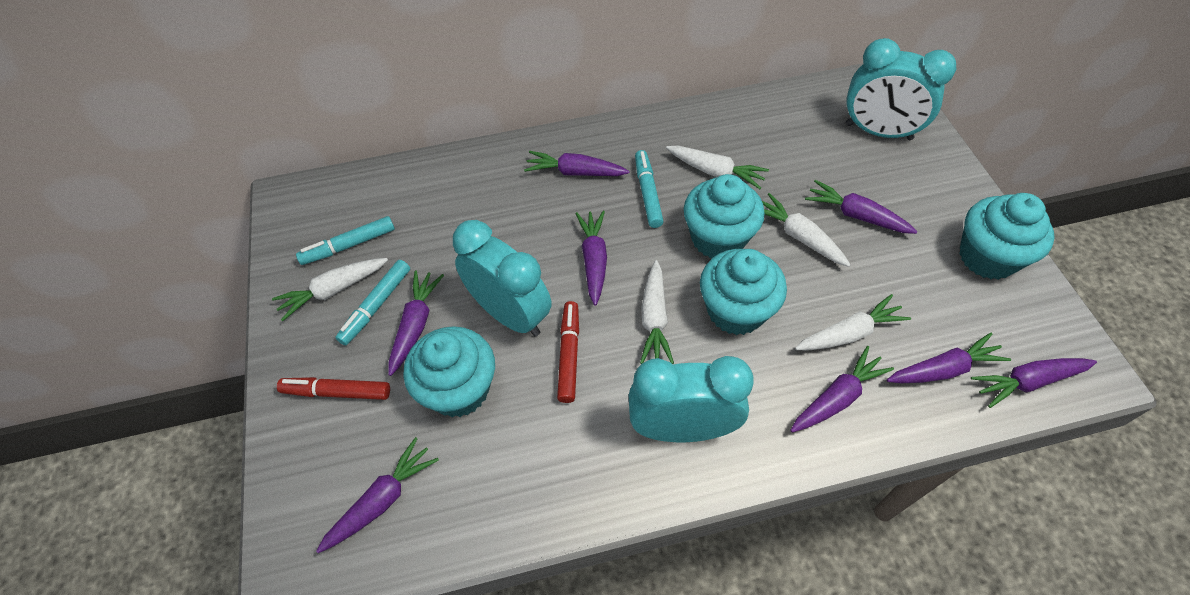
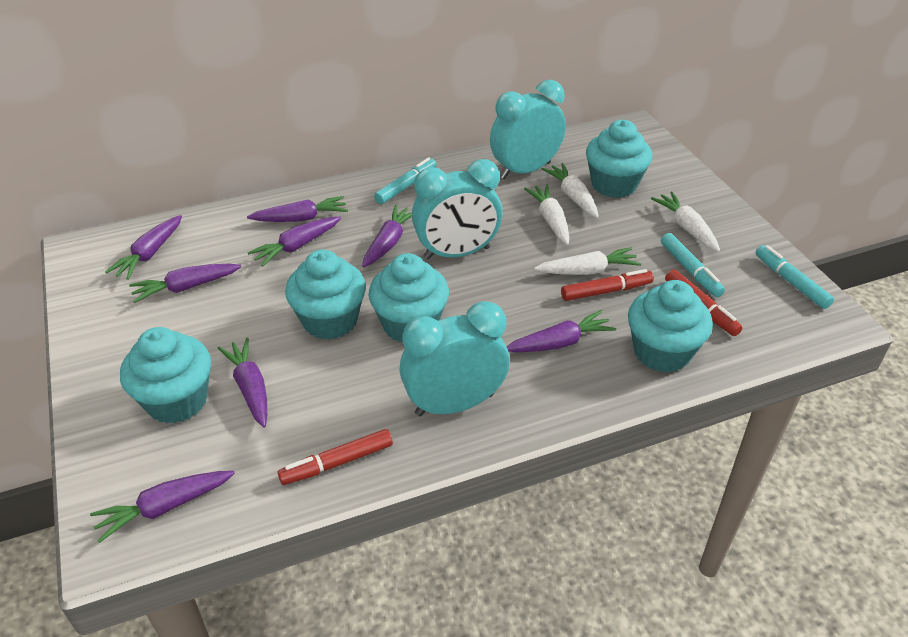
red marker: [277,377,390,400] [557,301,579,403] = 2 -> [278,429,393,485] [561,269,654,301] [665,269,743,336] = 3
turquoise cupcake: [403,326,495,417] [684,174,765,258] [700,249,787,335] [959,193,1055,280] = 4 -> [120,327,211,423] [285,250,366,340] [369,253,449,342] [586,120,652,198] [628,280,713,373] = 5
white carrot: [272,258,388,321] [640,260,674,364] [666,146,769,189] [762,193,851,267] [795,294,911,351] = 5 -> [524,184,569,245] [534,247,641,275] [542,163,599,218] [651,192,720,252] = 4

